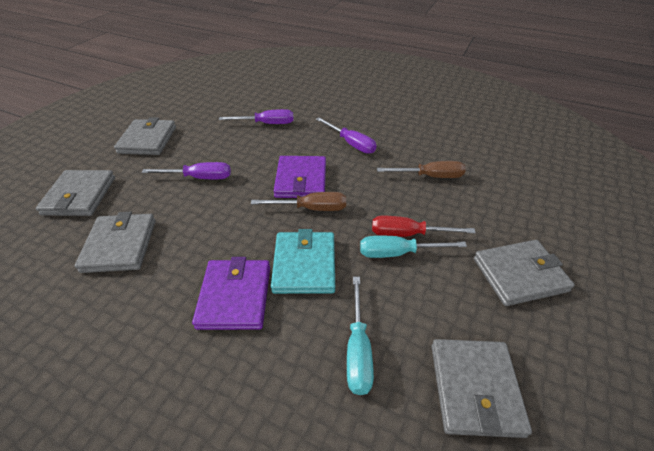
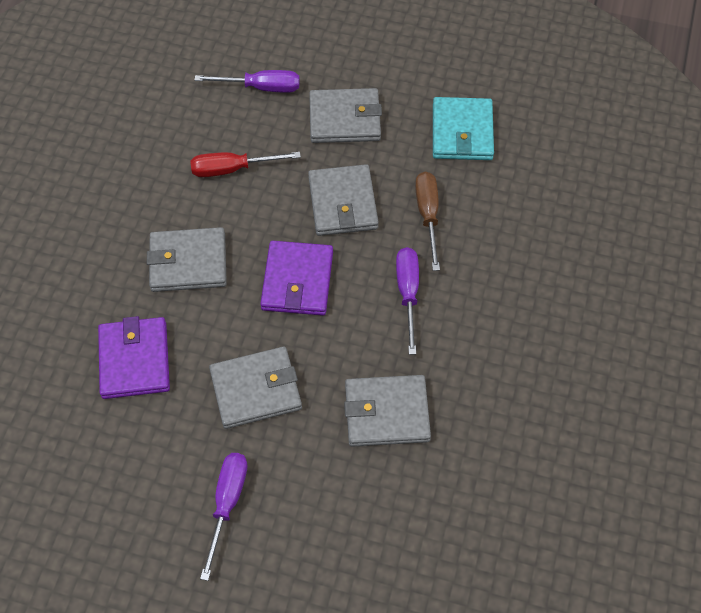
brown screwdriver: [251,192,346,211] [377,161,466,178] = 2 -> [415,172,440,271] = 1
turquoise screwdriver: [347,277,374,395] [360,236,467,258] = 2 -> none = 0

